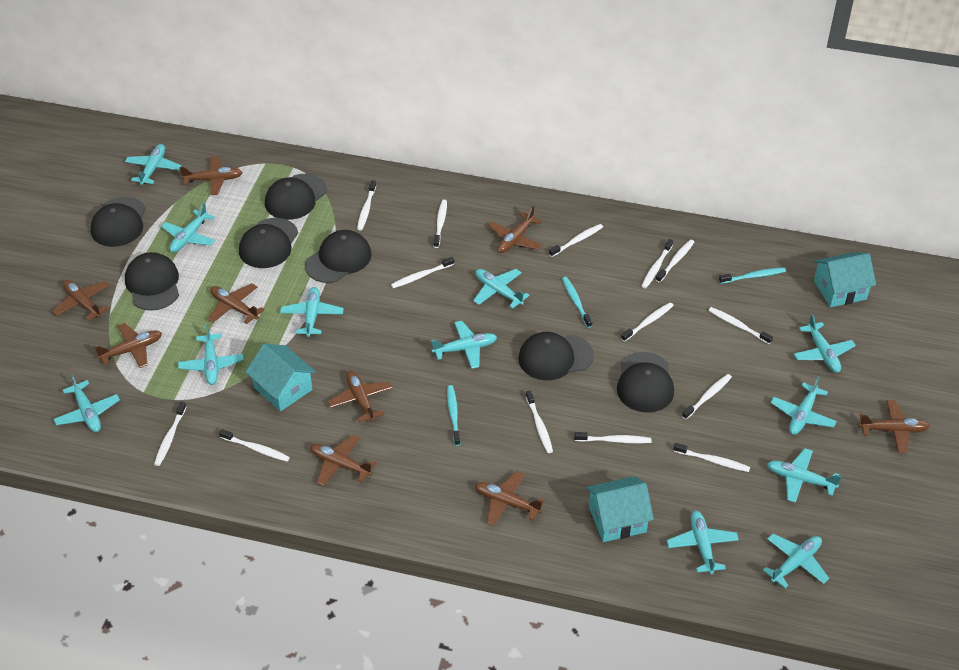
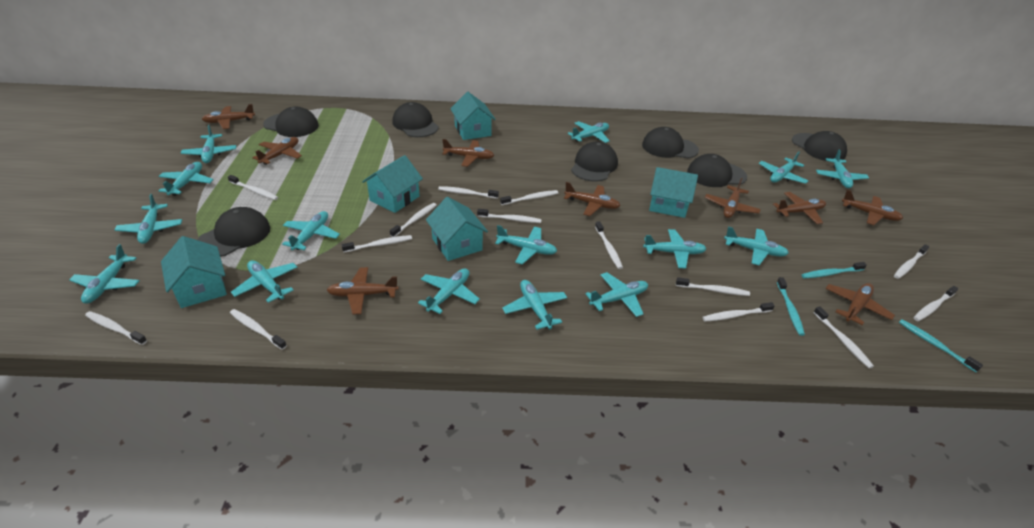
turquoise house: [246,344,316,411] [586,476,654,542] [814,252,876,307] = 3 -> [161,236,227,308] [362,155,423,213] [426,197,488,261] [450,92,496,140] [649,167,698,218] = 5
turquoise plane: [53,374,120,432] [125,144,181,185] [161,202,215,252] [178,324,244,385] [280,287,344,337] [431,321,497,369] [473,269,530,309] [667,511,739,574] [763,534,829,588] [767,448,842,503] [771,376,837,435] [794,314,856,373] = 12 -> [69,244,140,304] [115,194,182,244] [158,162,214,196] [181,125,236,163] [231,260,297,303] [282,211,340,250] [418,268,480,314] [495,225,557,264] [502,280,567,329] [567,121,610,143] [585,272,648,317] [643,229,706,269] [724,226,789,265] [759,152,809,184] [816,149,869,188] = 15

